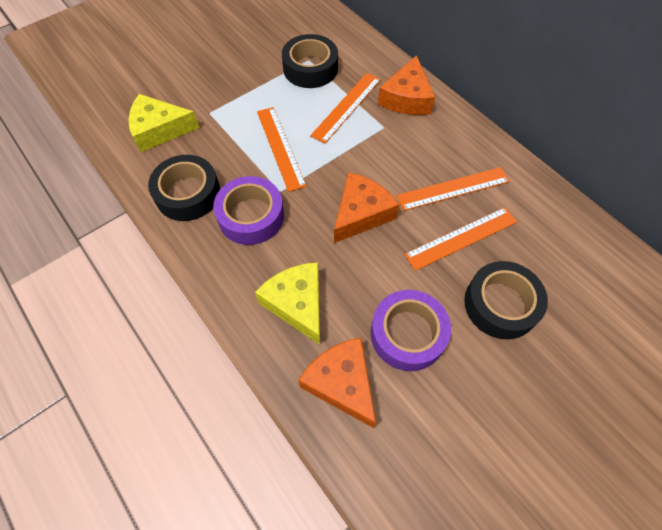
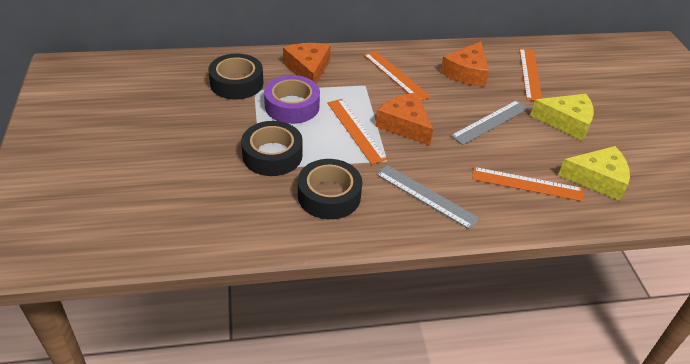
grey ruler: none = 0 -> [376,165,480,230] [451,100,529,145] = 2
purple tape: [213,176,284,245] [371,290,451,371] = 2 -> [264,75,320,124] = 1

